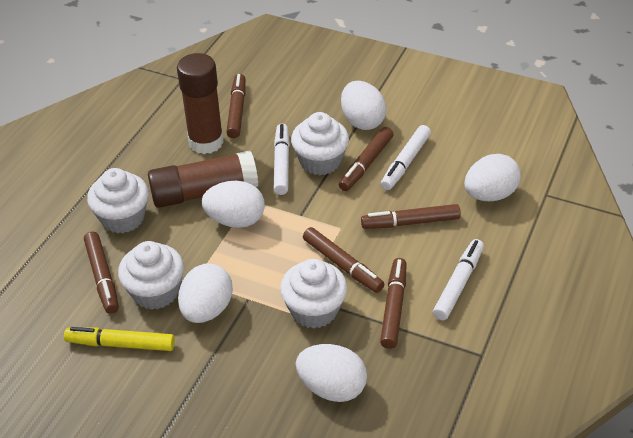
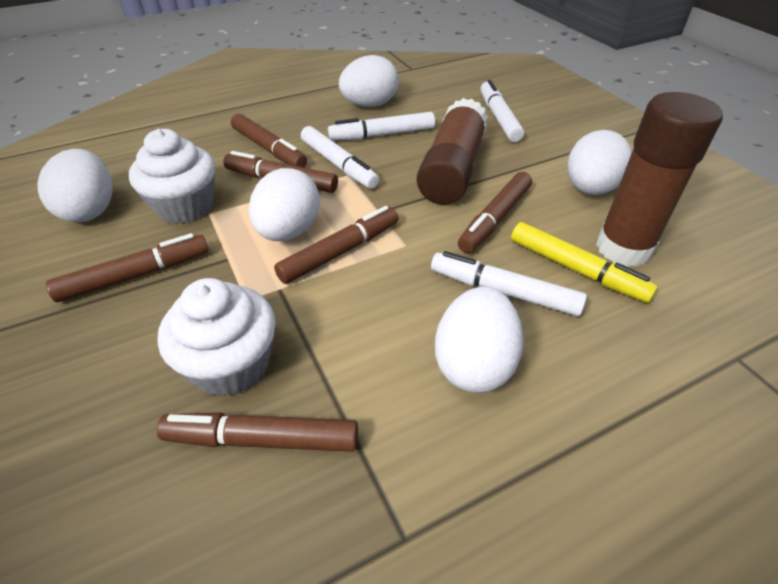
white cupcake: [87,168,149,233] [118,241,184,310] [280,259,347,329] [291,112,349,175] = 4 -> [129,129,215,224] [157,278,276,397] = 2
white marker: [274,124,290,195] [381,125,431,190] [433,239,484,320] = 3 -> [301,126,380,189] [328,112,435,141] [431,251,587,316] [480,80,524,142] = 4

